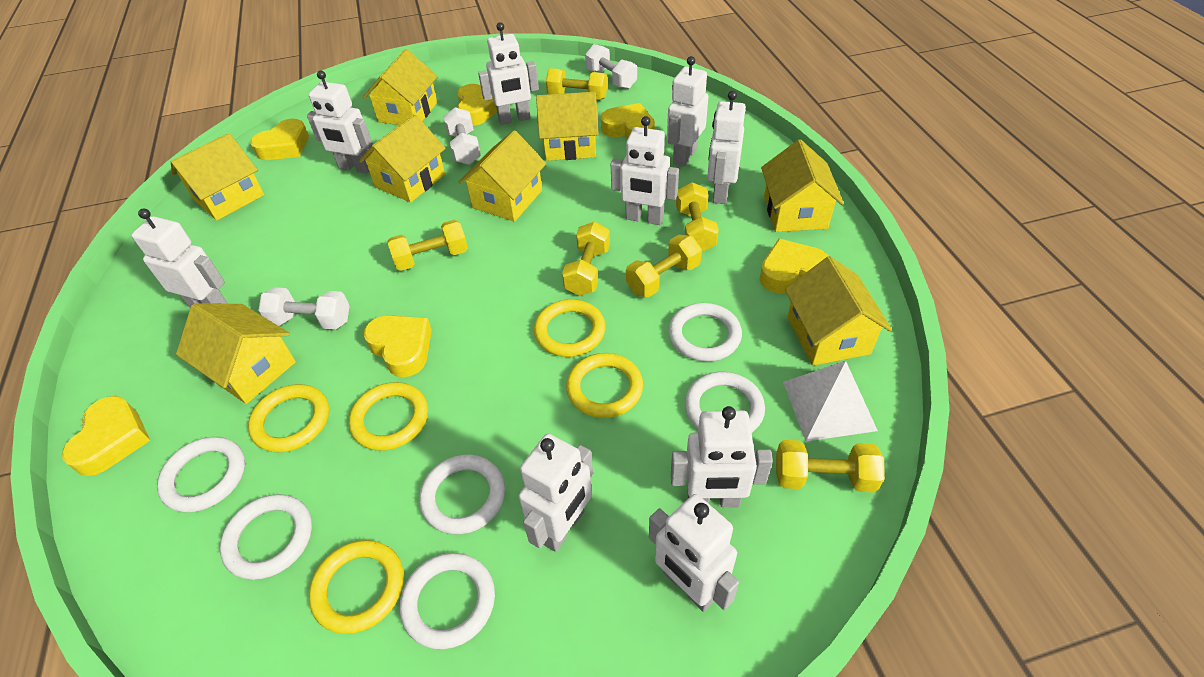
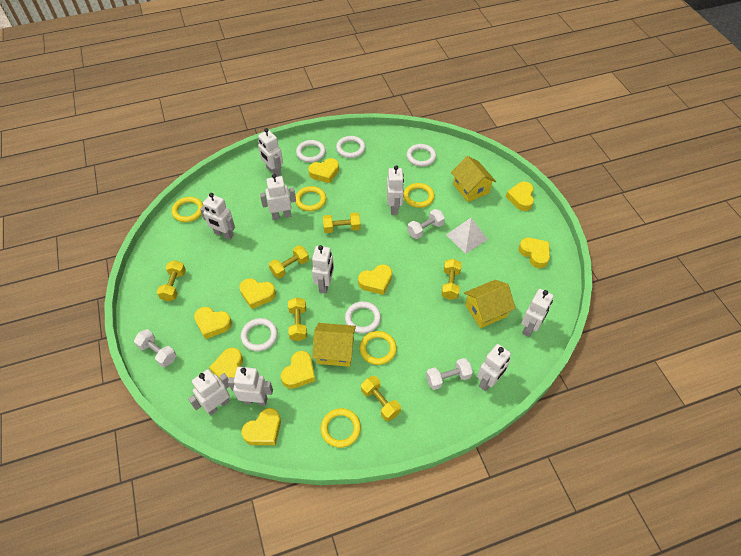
white ring: [157,437,245,512] [219,494,312,580] [400,553,495,649] [419,455,505,534] [668,303,742,362] [685,372,765,433] = 6 -> [241,318,278,351] [296,140,326,162] [336,136,366,158] [345,301,381,334] [406,144,436,167] = 5
yellow heart: [62,396,150,476] [250,119,309,160] [364,315,432,377] [457,84,497,126] [601,103,655,140] [760,239,829,293] = 6 -> [194,307,232,339] [209,348,243,380] [239,278,276,309] [242,408,281,445] [281,351,316,389] [308,158,339,183] [358,264,392,295] [506,182,534,211] [519,238,550,268] = 9
yellow house: [171,133,264,220] [176,303,296,404] [359,115,446,203] [363,49,438,125] [459,130,546,222] [536,92,599,161] [761,139,844,232] [785,256,892,366] = 8 -> [312,323,356,367] [451,156,496,202] [464,280,516,328] = 3

